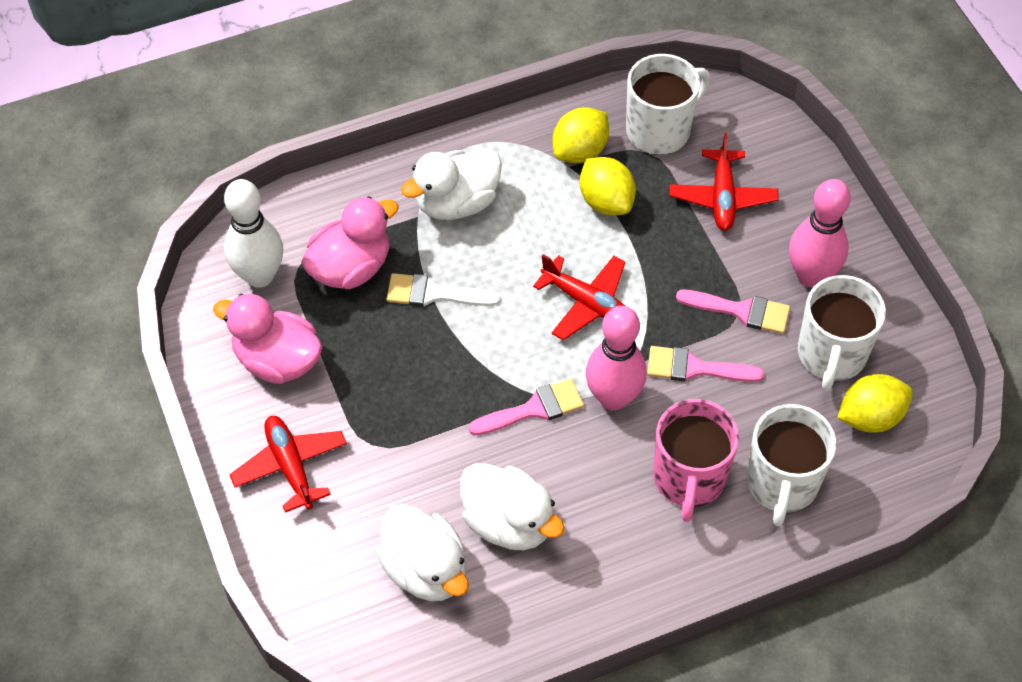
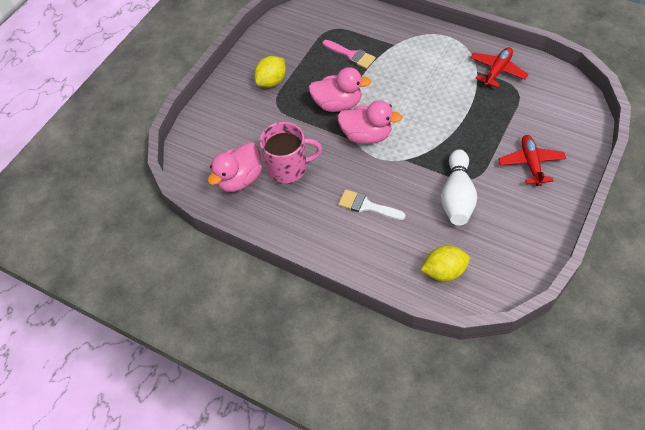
pink bowling pin: [586,306,647,410] [789,179,851,287] = 2 -> none = 0
pink brush: [468,379,584,435] [647,346,764,382] [676,290,790,334] = 3 -> [323,40,376,69] = 1
pink duck: [213,294,322,384] [301,196,399,289] = 2 -> [208,142,262,192] [308,67,371,112] [337,101,402,144] = 3
red plane: [230,416,347,513] [533,254,625,340] [670,133,779,231] = 3 -> [470,47,529,88] [498,135,566,186] = 2
white duck: [377,504,469,601] [401,149,502,220] [460,463,565,550] = 3 -> none = 0
white mug: [626,54,711,155] [746,404,836,527] [798,275,886,391] = 3 -> none = 0
yellow lemon: [553,107,609,163] [580,157,636,215] [837,374,913,433] = 3 -> [254,56,286,88] [421,246,470,281] = 2

